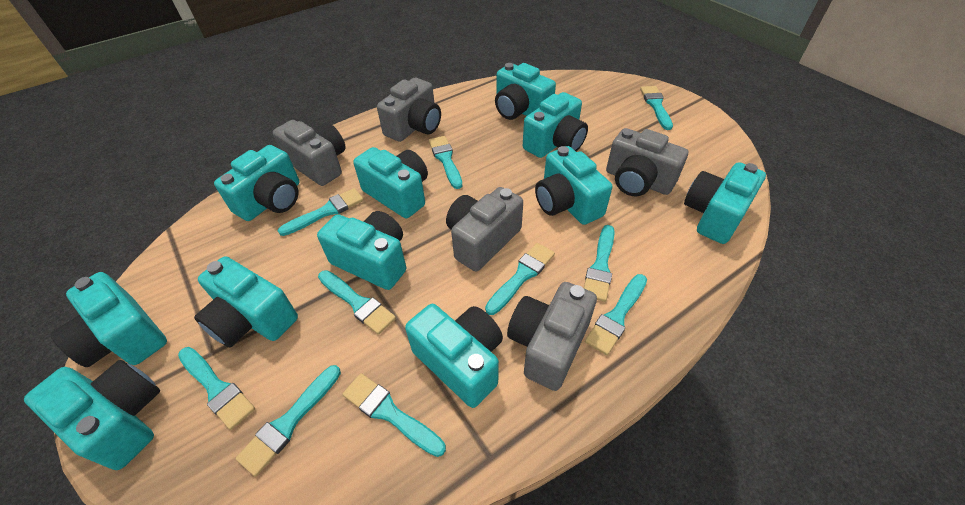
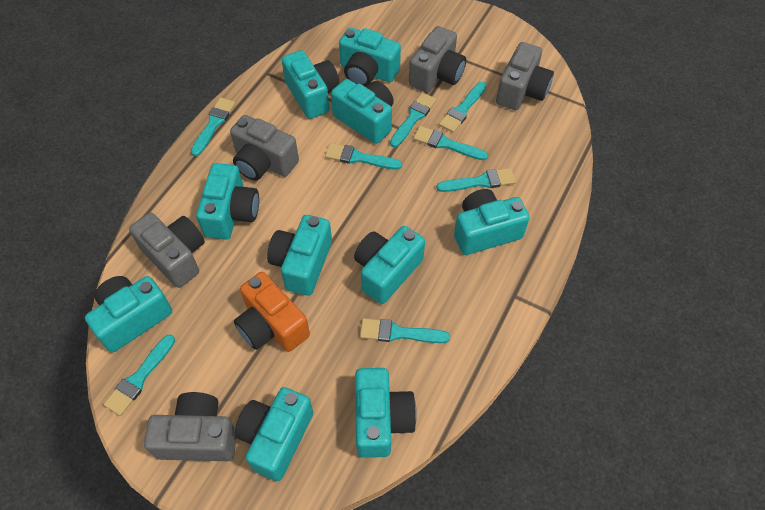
orange camera: none = 0 -> [234,272,310,352] = 1
turquoise brush: [178,347,255,430] [236,365,341,477] [278,188,364,236] [318,270,396,335] [342,373,446,457] [429,136,462,189] [485,243,555,315] [584,225,615,302] [585,274,647,355] [640,86,673,130] = 10 -> [103,334,175,416] [191,97,236,157] [325,143,402,170] [360,318,450,343] [390,92,437,147] [413,126,488,160] [436,168,516,192] [439,82,486,133] = 8
turquoise camera: [24,360,160,470] [51,272,167,367] [194,256,298,347] [214,145,299,221] [317,211,406,290] [353,147,428,218] [405,304,503,408] [495,63,556,120] [523,92,588,158] [535,146,612,225] [684,162,766,244] = 11 -> [85,276,172,352] [196,163,259,240] [235,387,313,481] [267,215,332,296] [282,50,340,119] [331,79,394,144] [339,28,401,87] [354,226,425,304] [355,368,417,458] [454,189,530,255] = 10

